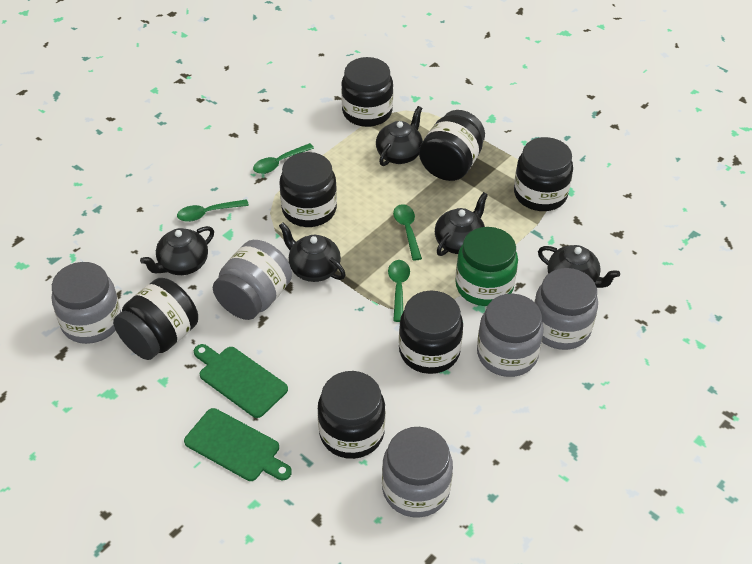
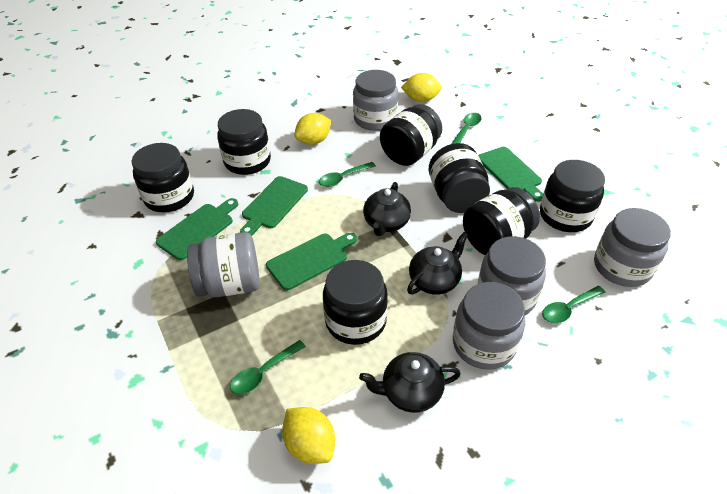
black teapot: [140,226,214,275] [279,223,346,282] [376,106,423,166] [435,192,488,256] [538,245,620,288] = 5 -> [359,352,461,413] [363,182,411,236] [407,232,468,295] = 3
green cutting board: [184,408,292,481] [194,344,288,418] = 2 -> [156,198,238,260] [240,176,308,236] [266,233,357,290] [478,147,543,202] = 4
green jar: [455,227,518,306] = 1 -> none = 0
yellow lemon: none = 0 -> [282,407,335,464] [295,113,331,145] [401,73,442,102] = 3

